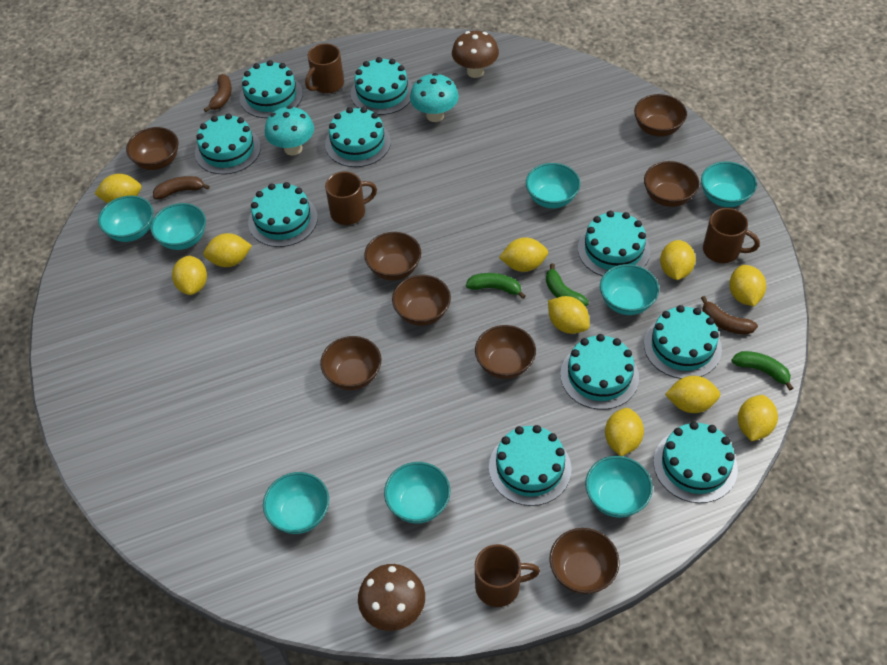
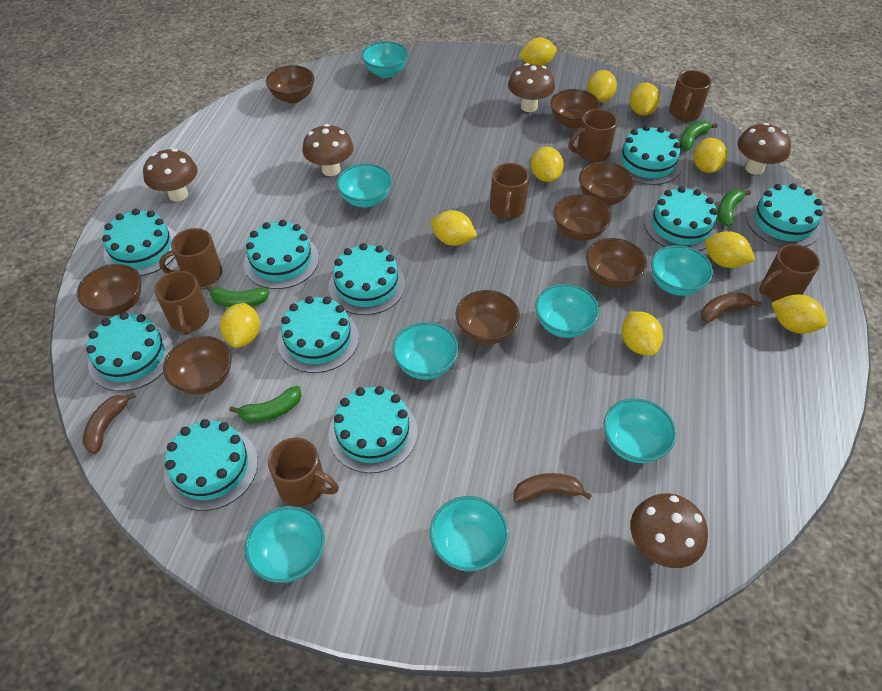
brown mug: [305,43,344,93] [325,171,377,225] [475,544,540,607] [703,208,760,263] = 4 -> [154,271,209,335] [159,228,222,287] [268,437,339,507] [490,163,529,220] [569,109,617,162] [669,70,712,121] [759,244,820,301] = 7
brown mushroom: [358,564,425,631] [452,31,499,78] = 2 -> [143,149,198,201] [302,124,354,176] [508,63,555,112] [630,493,708,568] [738,123,791,175] = 5
green banana: [466,273,526,299] [546,263,589,306] [732,351,793,391] = 3 -> [206,285,270,307] [229,386,302,422] [680,121,718,150] [717,190,751,226] = 4
turquoise mushroom: [265,106,314,156] [410,73,459,122] = 2 -> none = 0

